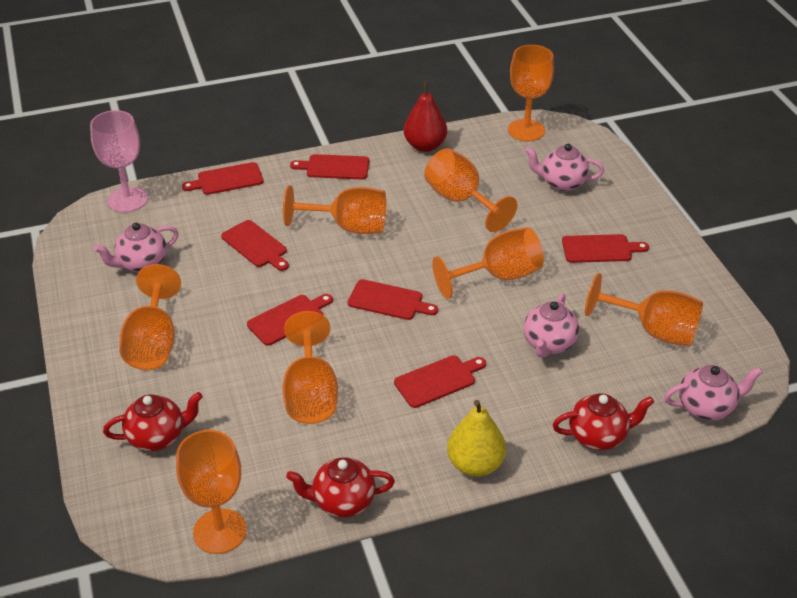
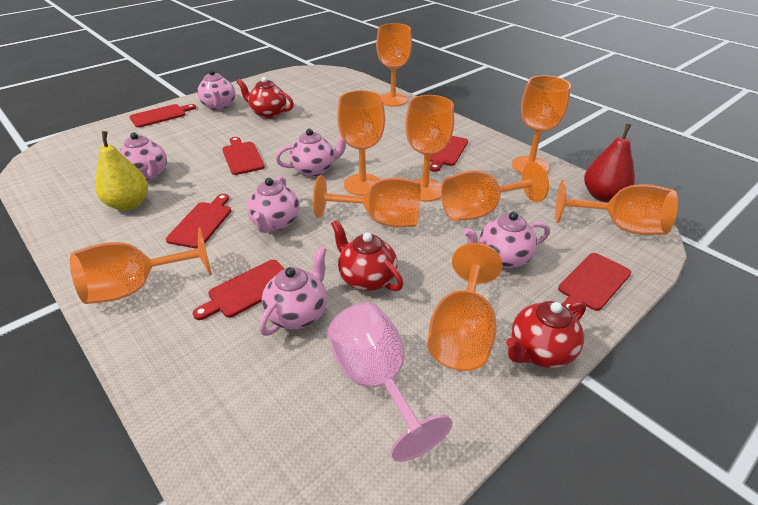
orange goblet: [119,264,181,370] [176,430,247,554] [282,311,338,424] [283,185,386,234] [424,148,517,232] [432,227,544,299] [508,45,554,141] [585,273,703,346] = 8 -> [70,228,212,304] [313,175,421,228] [337,90,385,196] [376,23,412,106] [405,95,454,202] [427,243,503,371] [441,162,549,221] [512,75,571,174] [555,180,678,235] = 9
pink teapot: [94,223,179,273] [524,294,579,358] [525,144,604,192] [664,365,763,421] = 4 -> [119,132,167,181] [197,69,235,111] [247,176,300,233] [259,246,327,336] [275,129,346,177] [463,212,550,268] = 6
red cutting board: [182,162,264,195] [221,220,289,271] [247,294,333,346] [290,154,369,179] [348,279,438,320] [394,355,486,408] [562,234,649,263] = 7 -> [129,104,196,128] [166,194,231,249] [192,260,285,320] [222,137,265,175] [430,136,468,172] [558,253,631,314] = 6

